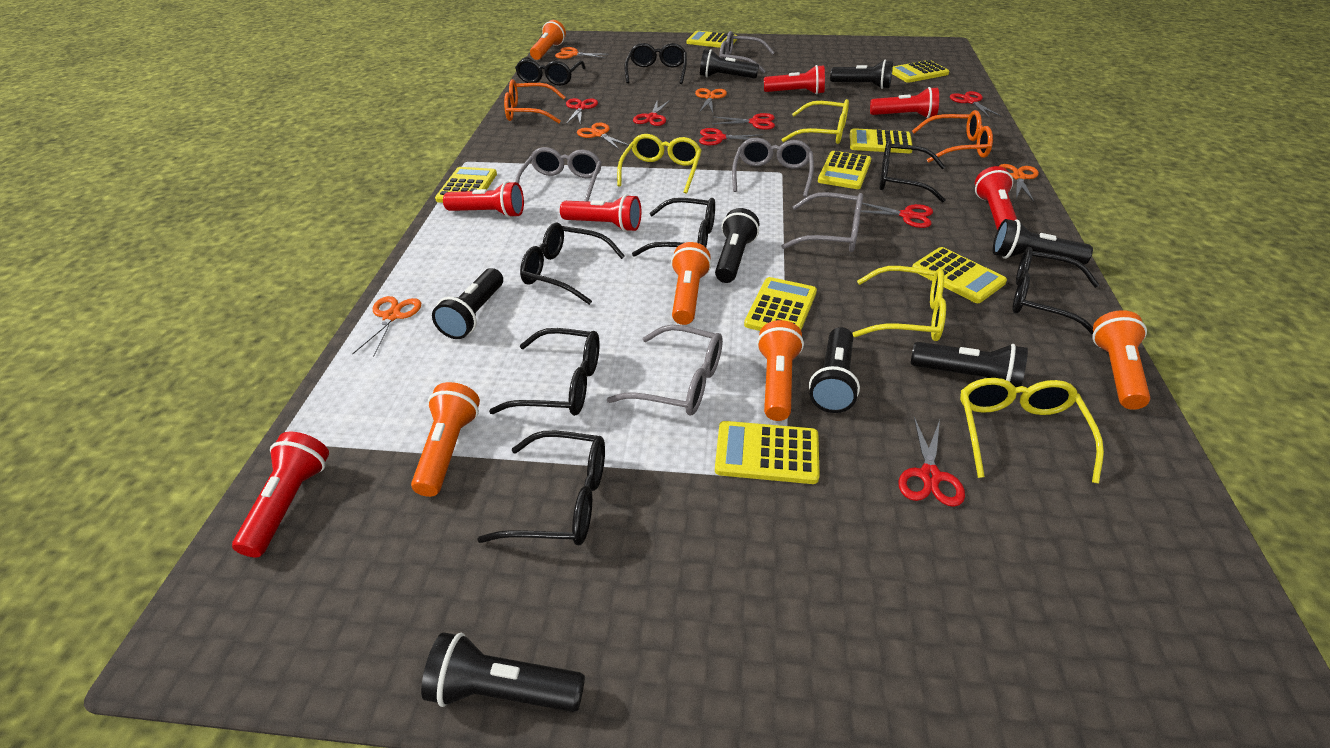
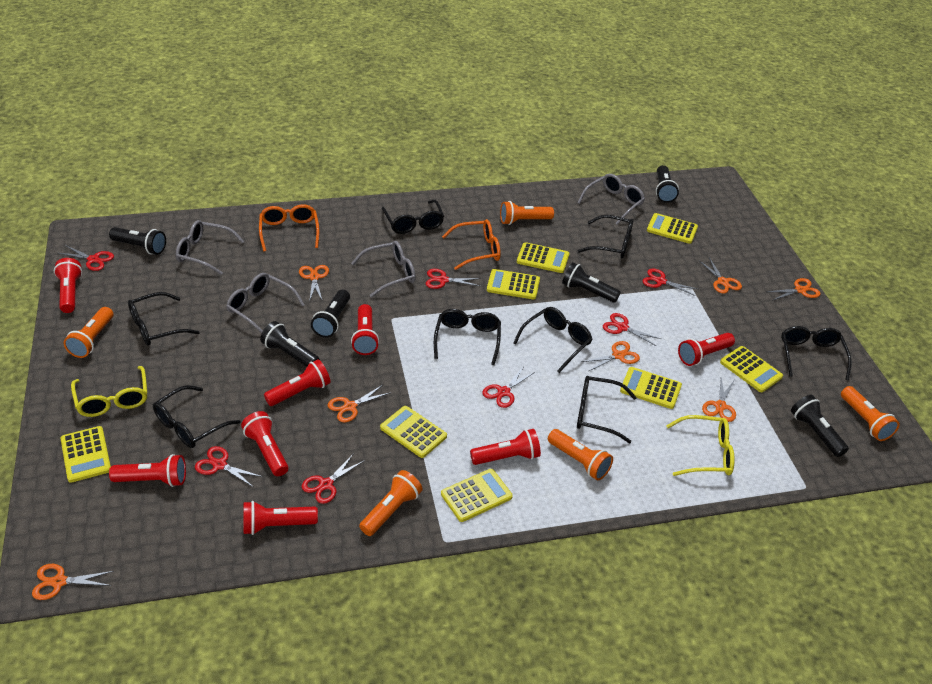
black flashlight: [421,632,585,712] [432,268,503,339] [700,49,759,79] [715,208,759,283] [809,327,860,413] [830,60,893,89] [911,342,1028,387] [993,219,1093,265] = 8 -> [109,227,166,255] [260,321,320,367] [311,290,350,338] [562,262,621,303] [656,165,679,203] [791,395,849,457] = 6
grey glasses: [515,147,602,202] [607,325,723,416] [719,31,775,73] [732,138,814,197] [781,192,863,252] = 5 -> [176,220,245,275] [226,273,305,333] [351,241,416,297] [578,174,645,225] = 4
orange scissors: [352,296,421,357] [555,47,609,59] [577,122,629,150] [695,88,727,113] [999,164,1039,202] = 5 -> [32,564,114,600] [299,265,329,302] [328,385,389,422] [581,341,640,371] [700,258,742,294] [702,378,736,422] [767,278,820,301] = 7
red flashlight: [232,432,329,558] [443,181,524,218] [560,194,641,232] [764,65,825,95] [870,87,939,118] [975,166,1017,230] = 6 -> [54,258,82,313] [109,454,186,487] [241,411,288,476] [244,501,318,535] [264,359,331,406] [351,304,379,355] [470,429,541,465] [678,333,735,366] = 8
yellow glasses: [617,134,702,194] [782,99,849,144] [853,266,946,341] [960,378,1104,484] = 4 -> [71,366,147,417] [666,415,735,476] = 2

